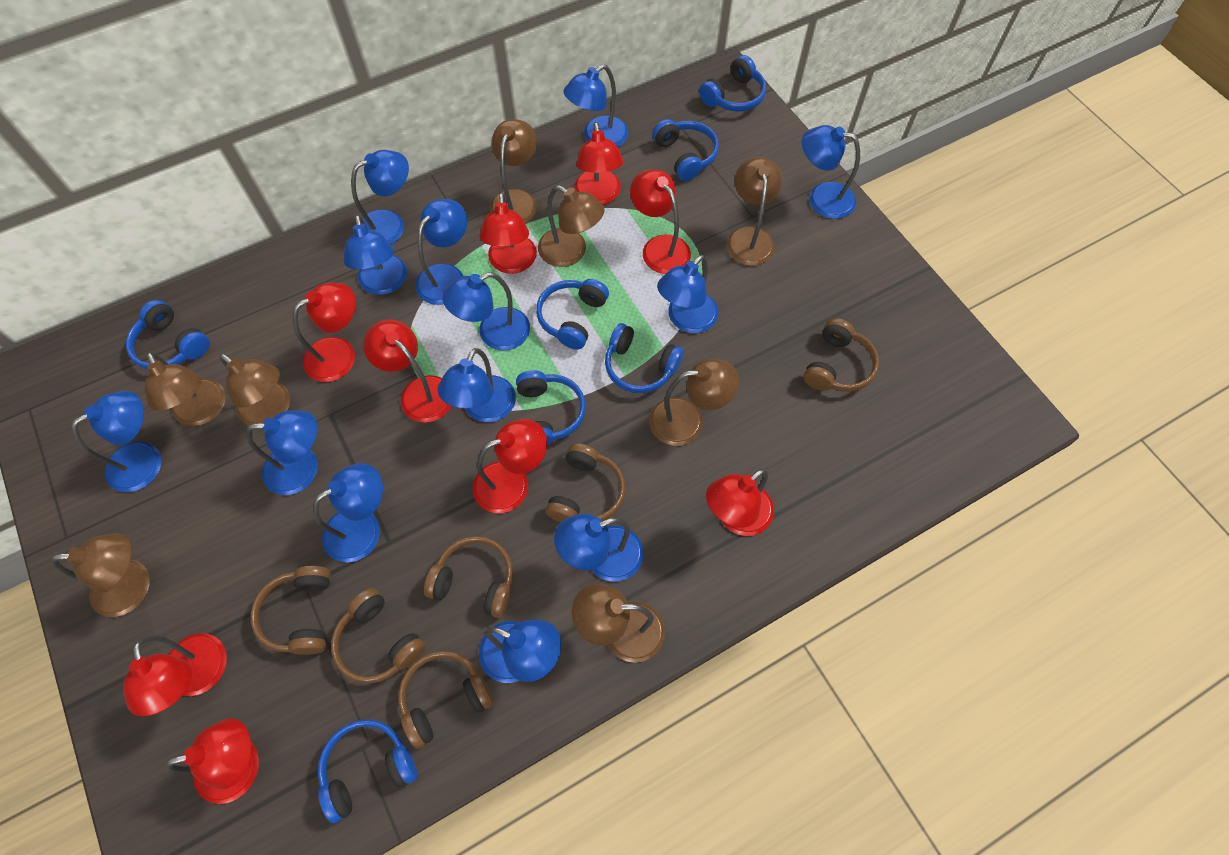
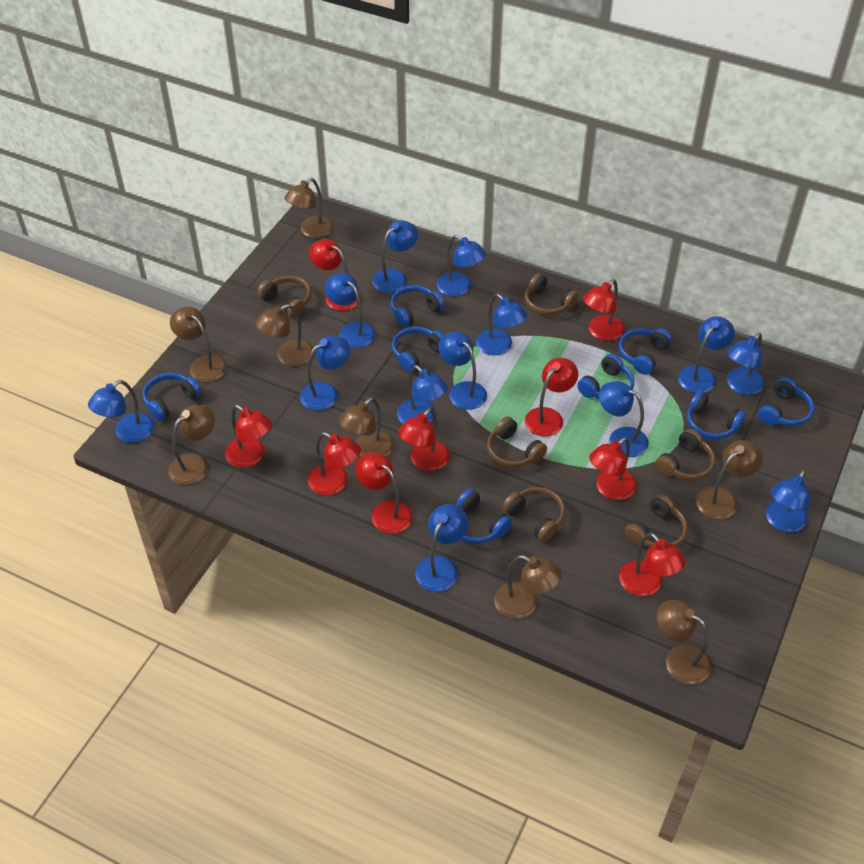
blue headphones: [126,300,210,370] [318,719,417,823] [516,370,586,445] [536,279,609,350] [605,323,684,393] [652,119,719,181] [699,55,766,112] = 7 -> [143,373,201,421] [390,285,445,328] [392,326,444,372] [455,489,512,544] [577,354,634,399] [619,328,672,375] [687,391,746,440] [758,377,814,427] = 8

